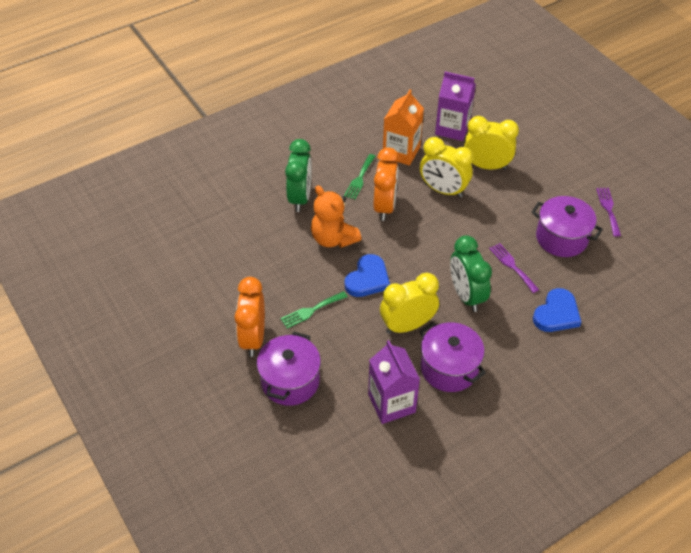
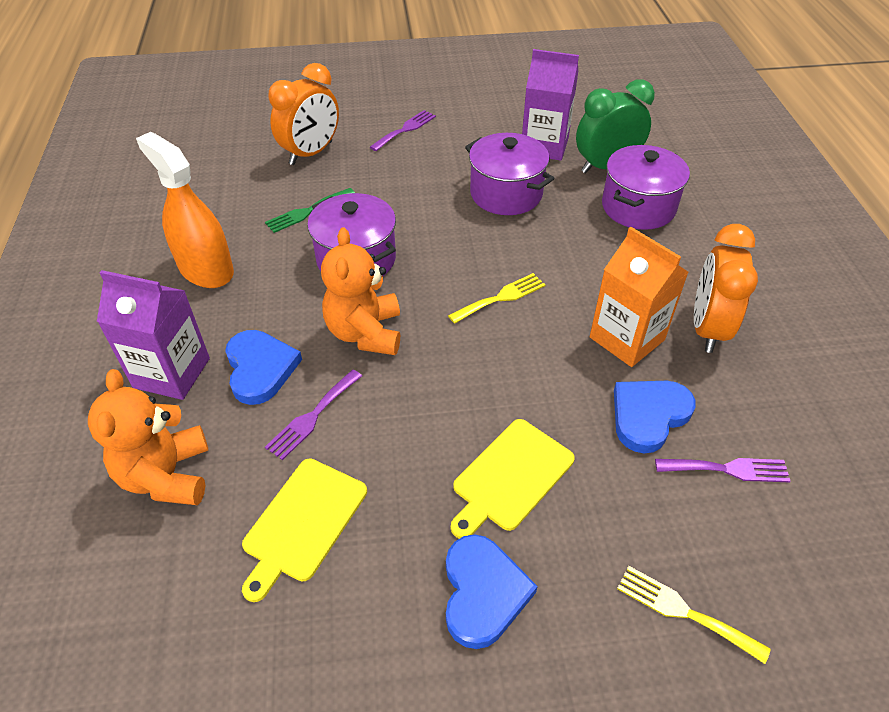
blue heart: [345,254,390,297] [533,288,581,332] = 2 -> [225,330,302,405] [446,534,538,649] [614,381,696,453] = 3
green clock: [285,139,312,212] [450,235,492,312] = 2 -> [576,79,655,173] = 1
green fork: [280,291,348,328] [344,154,376,200] = 2 -> [265,188,355,233] = 1
orange spray bottle: none = 0 -> [136,132,234,288] = 1
orange teddy bear: [311,185,362,248] = 1 -> [88,369,208,505] [321,228,400,355] = 2
purple fork: [489,243,539,293] [596,188,621,237] = 2 -> [265,370,362,460] [370,110,436,151] [655,458,791,482] = 3
yellow clock: [380,273,439,334] [420,137,473,198] [464,116,519,170] = 3 -> none = 0
yellow cutting board: none = 0 -> [242,458,367,602] [451,419,575,539] = 2
yellow fork: none = 0 -> [448,273,545,324] [617,566,771,664] = 2

